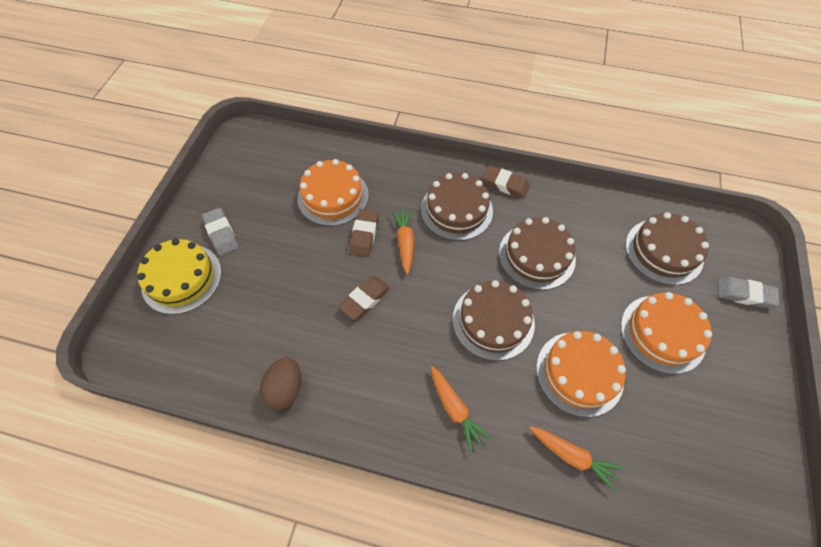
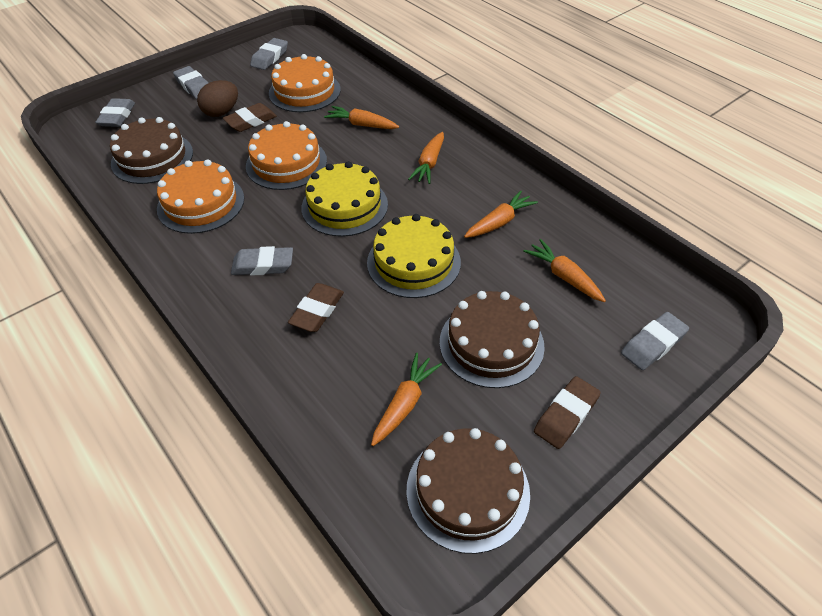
brown cake: [421,173,493,241] [453,280,535,361] [499,217,576,290] [625,212,709,285] = 4 -> [110,117,193,184] [406,428,530,554] [440,291,545,388] = 3
grey eraser: [202,208,238,256] [718,277,780,308] = 2 -> [95,98,135,127] [173,66,208,99] [231,246,293,276] [250,38,288,70] [621,312,689,370] = 5
orange carrot: [391,208,414,274] [431,366,492,453] [529,426,624,492] = 3 -> [324,106,399,129] [371,353,442,446] [408,132,444,184] [464,191,538,238] [523,239,606,302] = 5
yellow cake: [137,239,222,314] = 1 -> [302,161,388,237] [367,214,461,298] = 2

